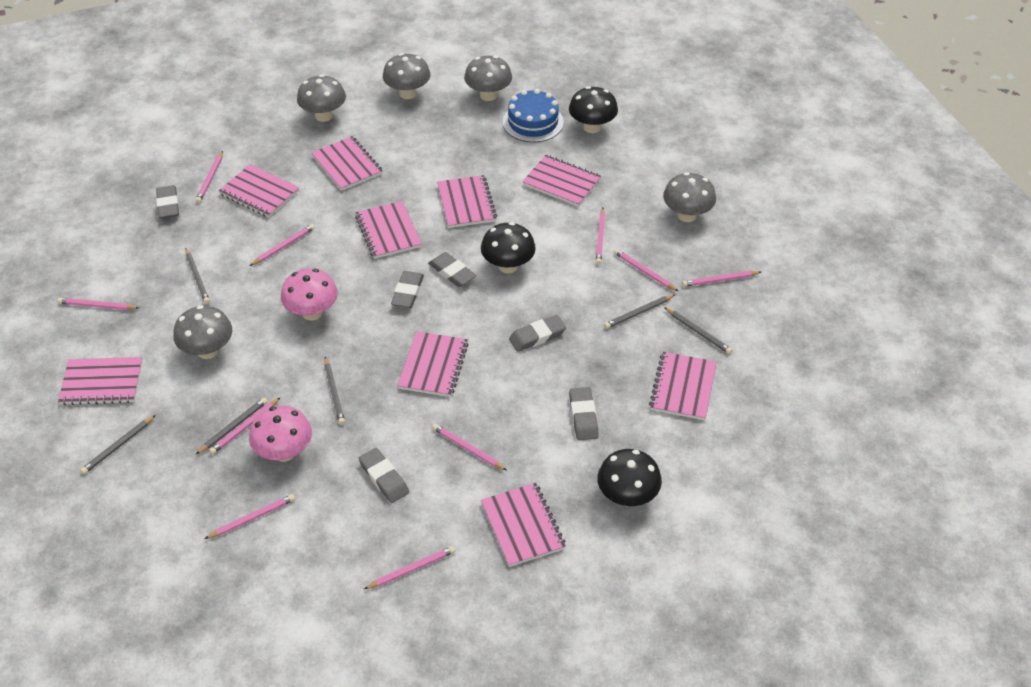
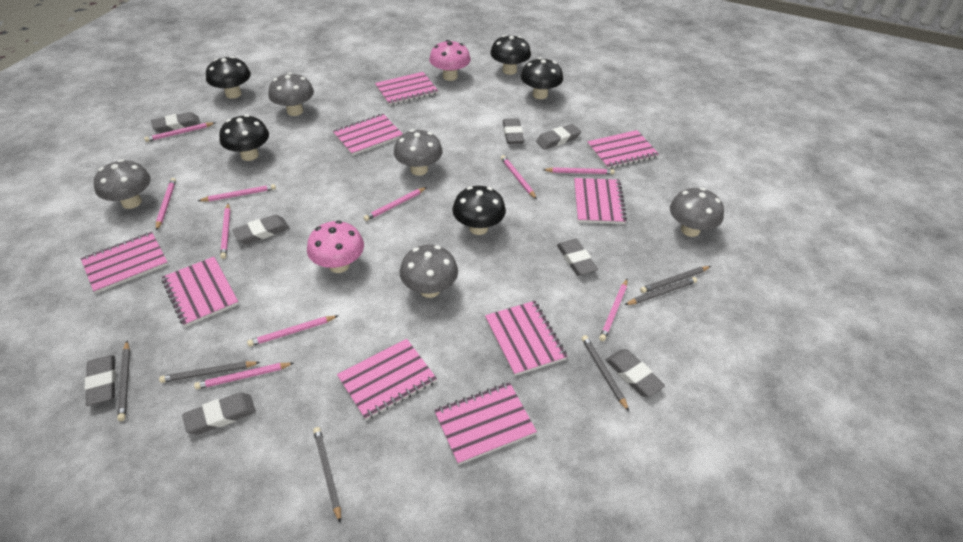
black mushroom: [481,222,536,273] [569,86,618,133] [597,449,662,506] = 3 -> [206,56,251,99] [219,115,269,161] [452,186,506,235] [490,35,531,75] [521,57,563,99] = 5
blue cake: [503,89,564,142] = 1 -> none = 0
grey eraser: [156,185,179,219] [359,448,409,503] [391,271,424,308] [428,252,476,287] [509,315,566,352] [569,387,598,440] = 6 -> [85,355,116,406] [151,112,200,133] [182,392,256,435] [232,214,289,244] [503,118,524,144] [536,124,581,150] [557,239,598,276] [606,349,665,397] = 8

